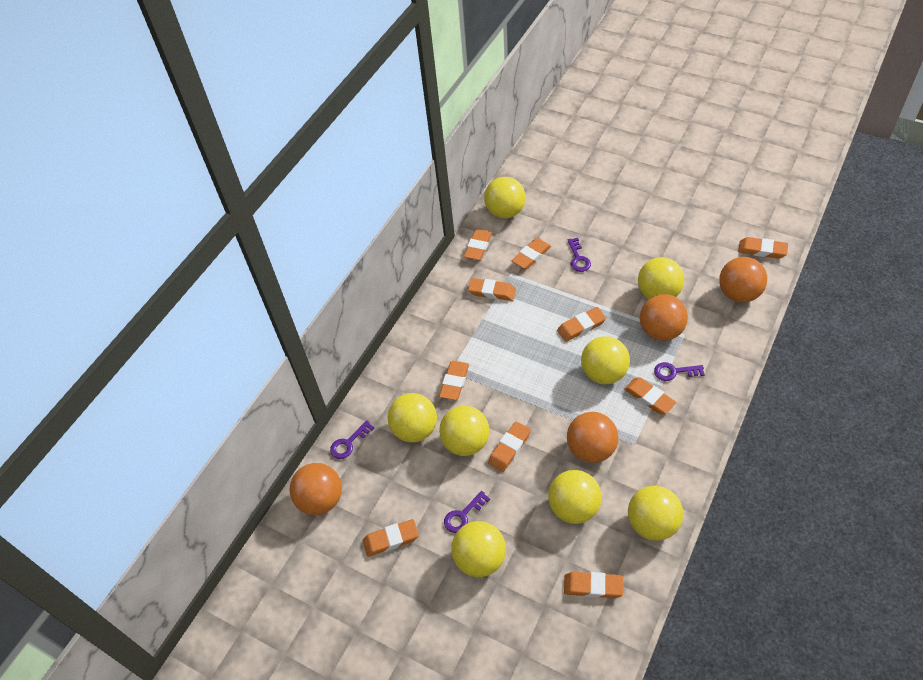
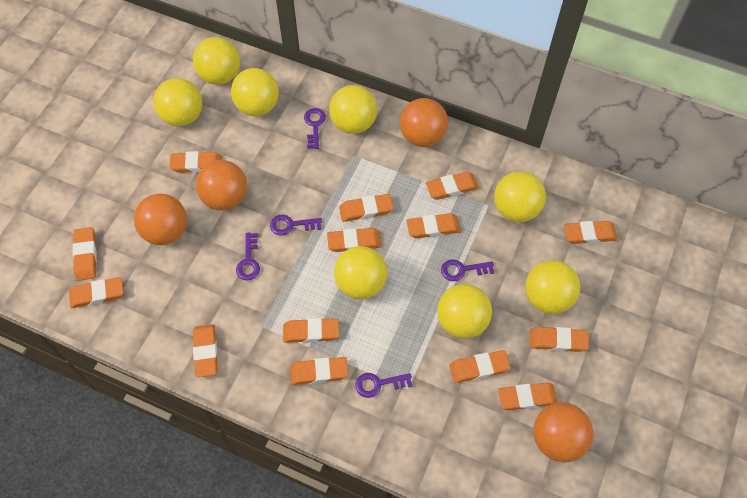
orange eraser: [363,519,419,557] [439,361,469,400] [464,229,492,261] [468,278,516,301] [488,421,531,472] [512,238,551,269] [557,307,606,342] [564,572,623,598] [624,377,676,414] [738,237,788,259] = 10 -> [69,277,123,308] [73,227,97,281] [169,151,223,173] [193,324,218,377] [283,318,339,343] [290,357,348,385] [327,228,382,252] [339,194,393,222] [407,213,461,239] [426,172,479,200] [449,350,510,383] [498,382,558,410] [530,327,589,352] [564,221,618,244] = 14
purple key: [330,420,374,459] [444,491,490,533] [567,238,591,272] [654,362,705,381] = 4 -> [236,232,260,280] [270,215,322,235] [304,108,326,149] [355,373,412,398] [441,259,495,281] = 5

